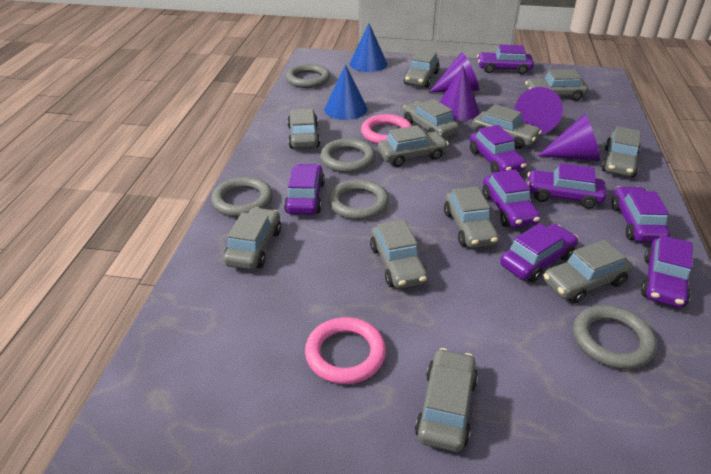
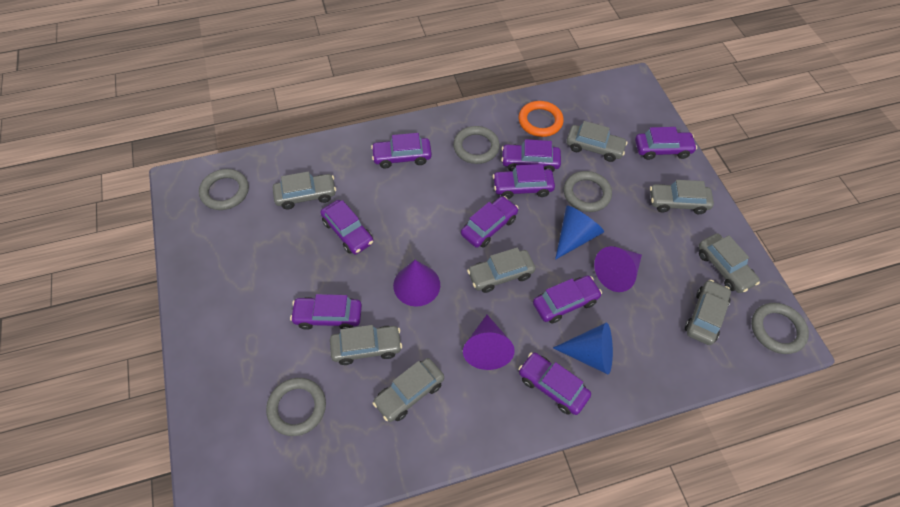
grey car: [223,207,281,270] [287,108,320,149] [370,220,428,289] [377,125,449,167] [403,99,459,138] [404,50,440,88] [415,348,478,452] [444,187,499,248] [472,104,542,149] [525,69,588,101] [544,240,633,303] [601,126,641,177] = 12 -> [273,171,336,209] [330,325,402,365] [373,358,444,422] [467,247,535,293] [566,121,628,162] [650,180,714,214] [685,280,731,345] [698,233,760,293] = 8
orange ring: none = 0 -> [518,101,564,137] = 1
pink ring: [305,317,386,384] [361,114,412,144] = 2 -> none = 0
purple car: [284,164,325,215] [470,125,526,173] [477,45,534,74] [482,170,541,228] [500,223,578,283] [527,163,606,209] [611,186,670,242] [641,235,693,308] = 8 -> [290,294,362,330] [320,200,374,254] [371,133,432,168] [461,196,519,248] [493,164,555,199] [501,139,561,173] [518,352,591,415] [533,276,602,324] [635,127,697,160] = 9
purple cone: [429,52,479,92] [440,65,479,121] [514,87,563,134] [537,114,600,161] = 4 -> [393,260,440,307] [463,315,515,370] [594,246,642,292] = 3

